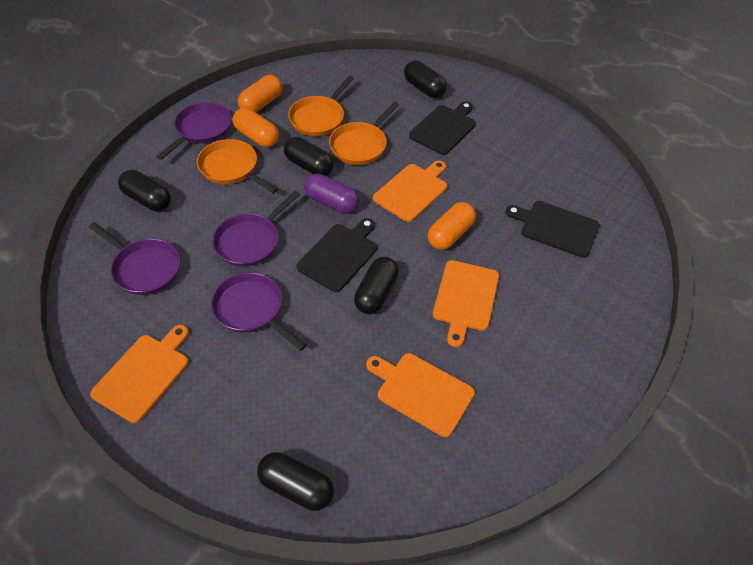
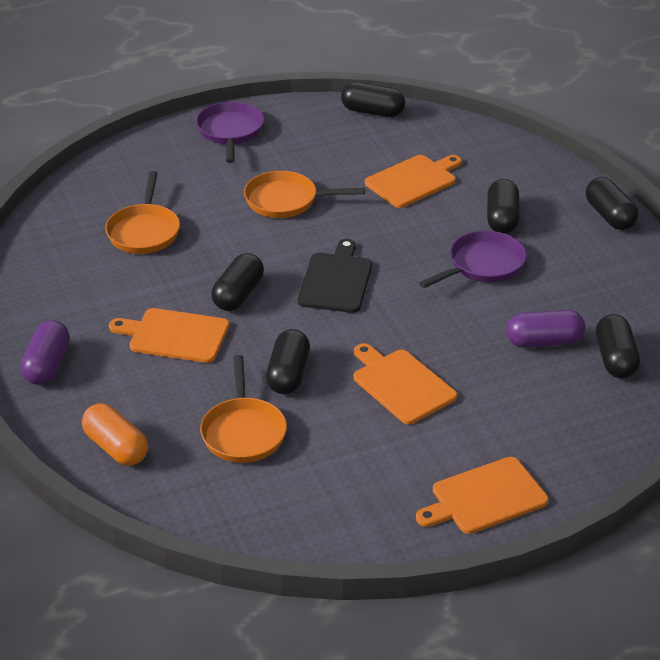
black capsule: [118,170,171,211] [257,452,334,511] [284,137,334,176] [354,257,399,314] [404,60,447,98] = 5 -> [212,253,264,311] [266,329,310,394] [341,82,405,117] [487,179,520,234] [586,177,638,230] [596,314,640,379] = 6
black cutting board: [296,218,377,292] [409,101,476,155] [505,201,600,258] = 3 -> [297,239,372,313] = 1
orange capsule: [233,108,279,147] [238,75,282,112] [428,202,476,250] = 3 -> [82,403,148,466] = 1
purple capsule: [304,173,360,214] = 1 -> [20,320,70,385] [506,310,585,348] = 2
purple pan: [89,222,180,295] [156,102,232,160] [211,273,306,351] [212,191,301,267] = 4 -> [196,102,264,163] [419,231,526,288] = 2

